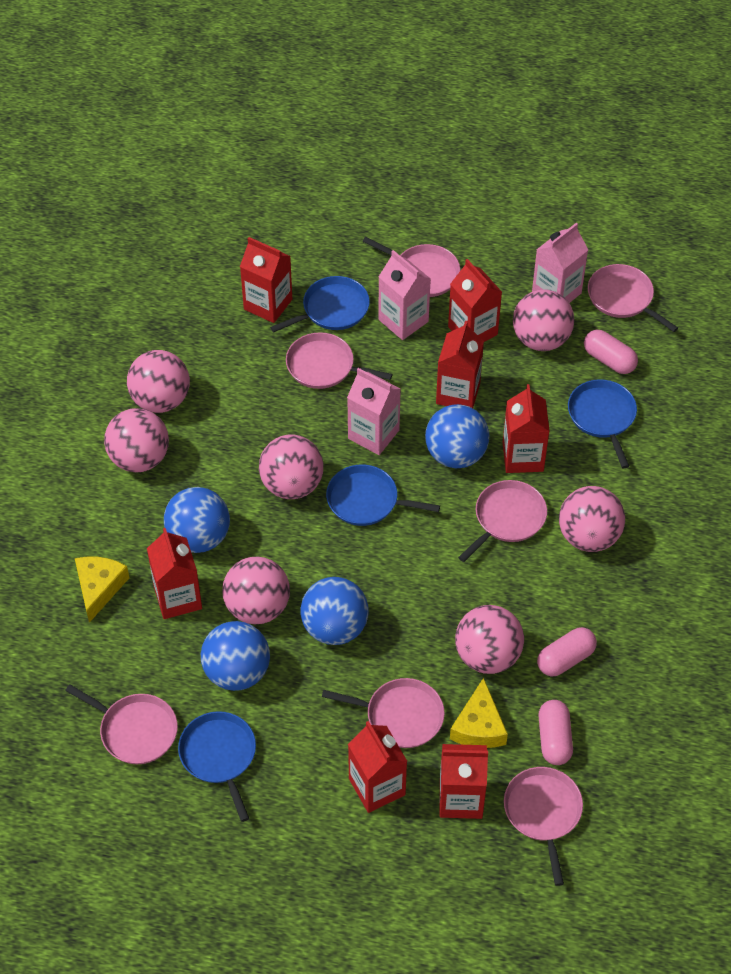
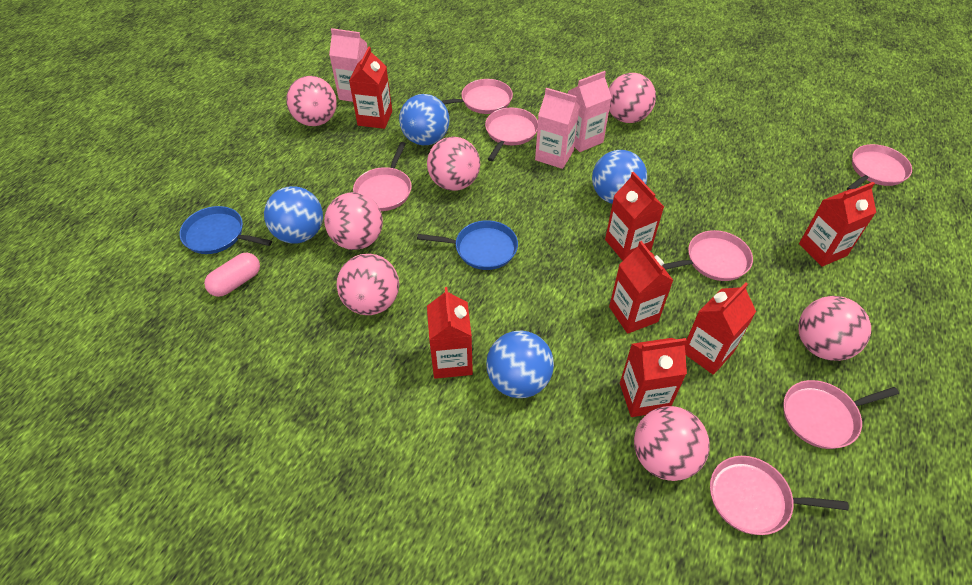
blue pan: [178,711,256,822] [270,276,370,332] [326,465,440,526] [568,379,637,468] = 4 -> [179,206,272,254] [417,220,518,270] = 2
pink capsule: [537,627,597,676] [538,700,573,765] [584,330,638,374] = 3 -> [204,253,260,297] = 1
yellow cheese: [75,557,129,623] [450,678,508,748] = 2 -> none = 0

